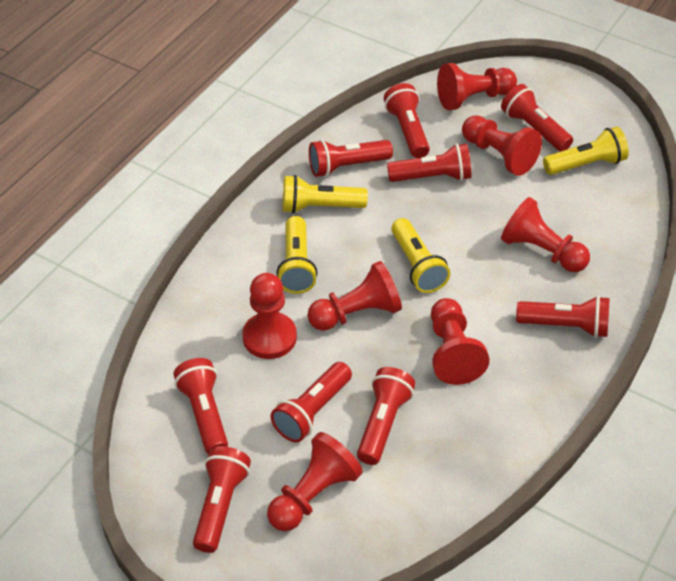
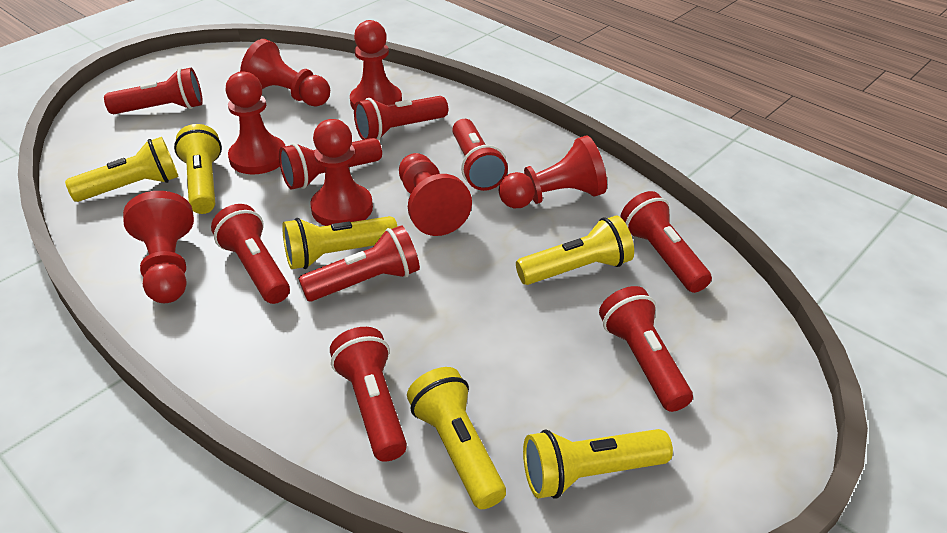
yellow flashlight: [276,216,317,294] [283,175,368,214] [391,218,450,293] [543,127,629,175] = 4 -> [65,137,179,202] [174,124,222,214] [282,216,398,269] [407,367,506,509] [516,215,634,285] [523,429,673,499] = 6

